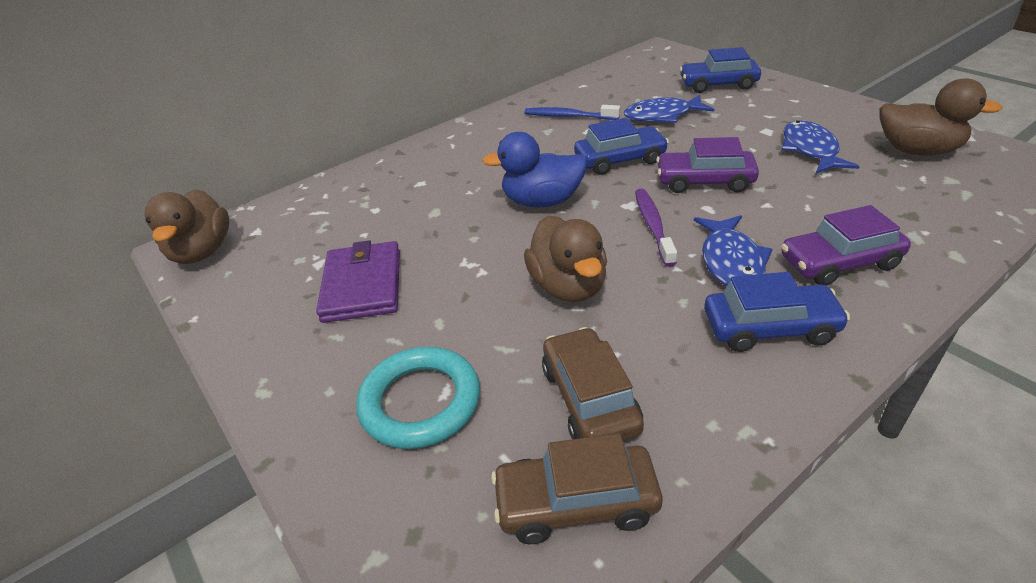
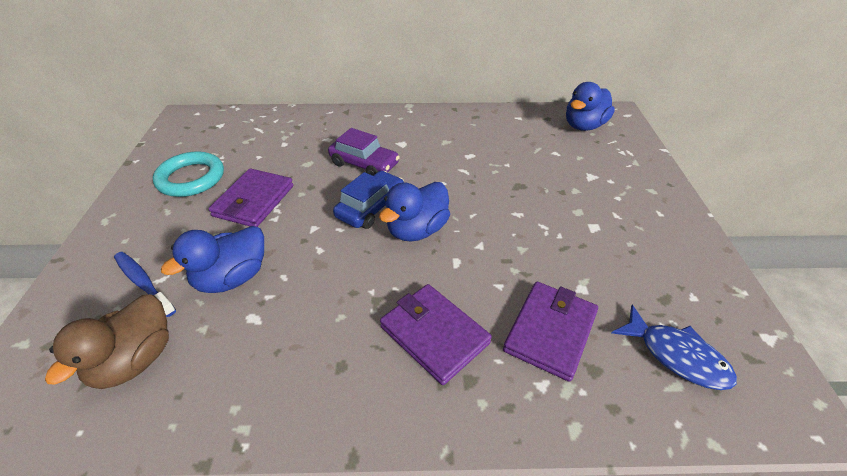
blue car: [574,118,669,175] [680,47,761,93] [704,272,850,352] = 3 -> [333,171,404,229] = 1
blue duck: [482,132,587,208] = 1 -> [161,226,264,293] [379,182,450,242] [566,82,615,131] = 3
blue fish: [624,95,715,123] [694,215,773,286] [782,120,860,173] = 3 -> [612,305,737,390] = 1
brown car: [491,433,662,544] [542,327,644,441] = 2 -> none = 0
brown duck: [145,189,229,264] [524,216,607,302] [879,78,1003,156] = 3 -> [45,294,169,389] = 1
purple car: [656,137,759,193] [781,205,911,286] = 2 -> [328,128,400,176] = 1
purple toothbrush: [635,189,677,267] = 1 -> none = 0
purple wallet: [316,240,400,323] = 1 -> [208,168,293,227] [380,284,492,385] [503,282,598,382] = 3

